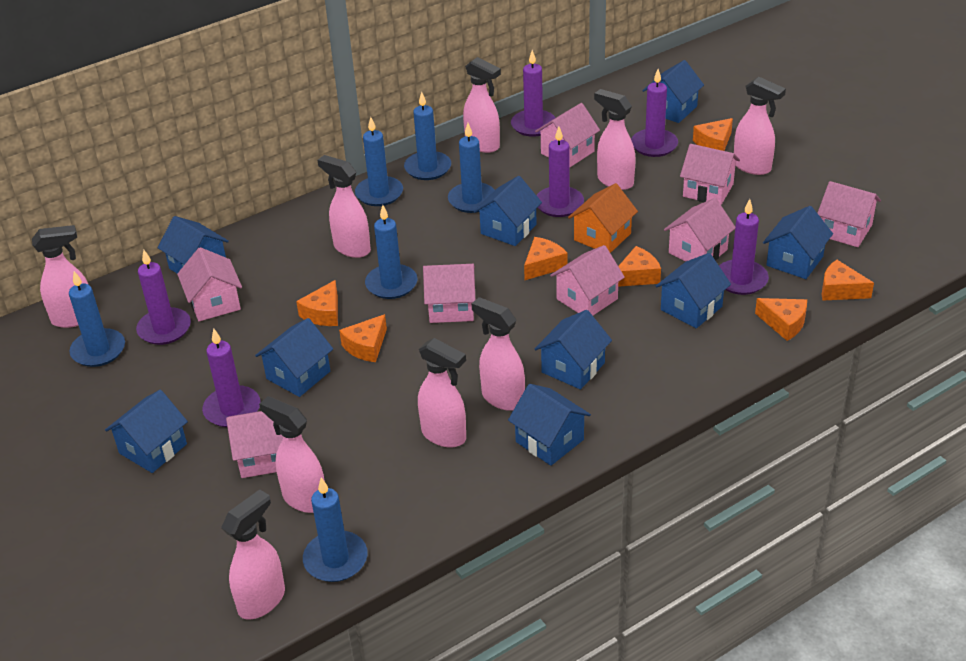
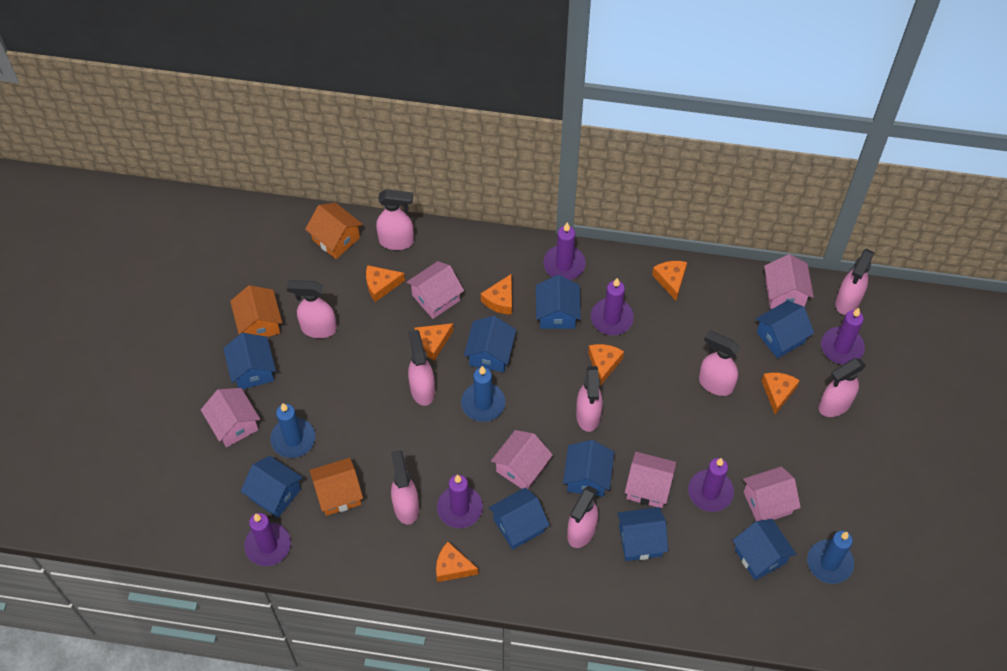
blue candle: [69,271,125,367] [303,477,368,582] [355,117,403,206] [365,205,418,299] [404,91,451,180] [448,123,495,213] = 6 -> [270,403,315,458] [461,366,505,422] [807,531,854,584] = 3
orange house: [568,183,638,253] = 1 -> [230,285,282,337] [305,203,363,259] [310,458,363,516] = 3
pink house: [177,247,242,321] [226,411,283,478] [423,264,475,323] [535,103,600,168] [550,245,625,316] [664,198,735,261] [680,144,740,205] [817,181,881,247] = 8 -> [201,388,260,447] [407,261,464,319] [491,430,553,489] [625,452,677,508] [743,467,801,521] [764,254,814,309] = 6

